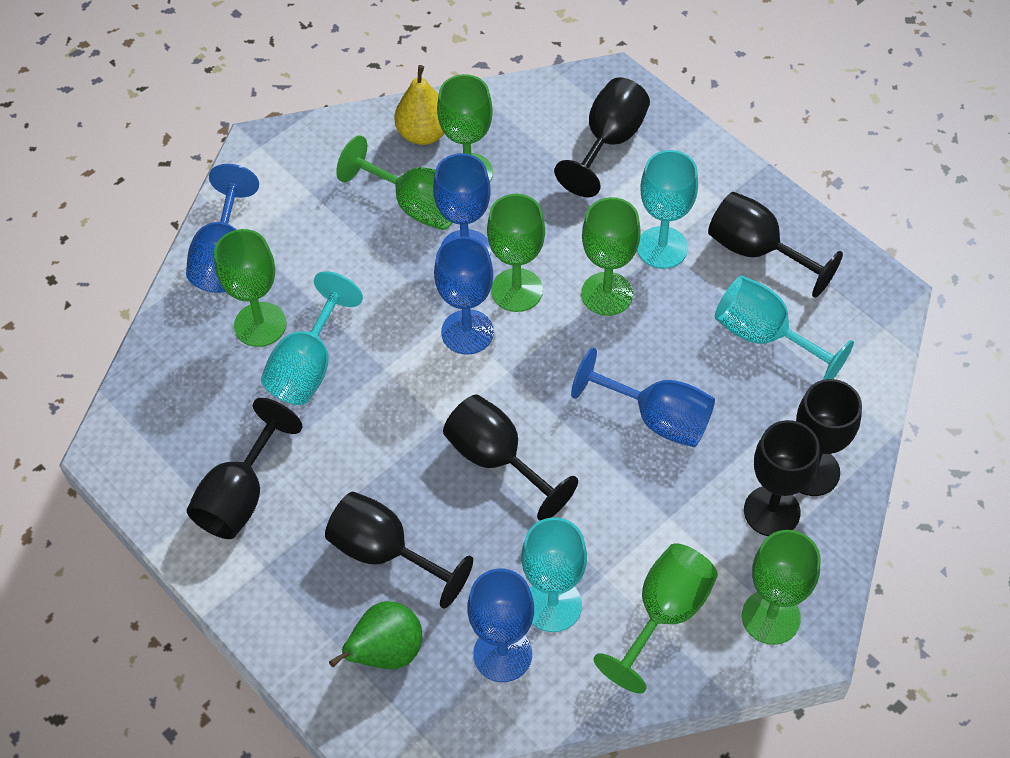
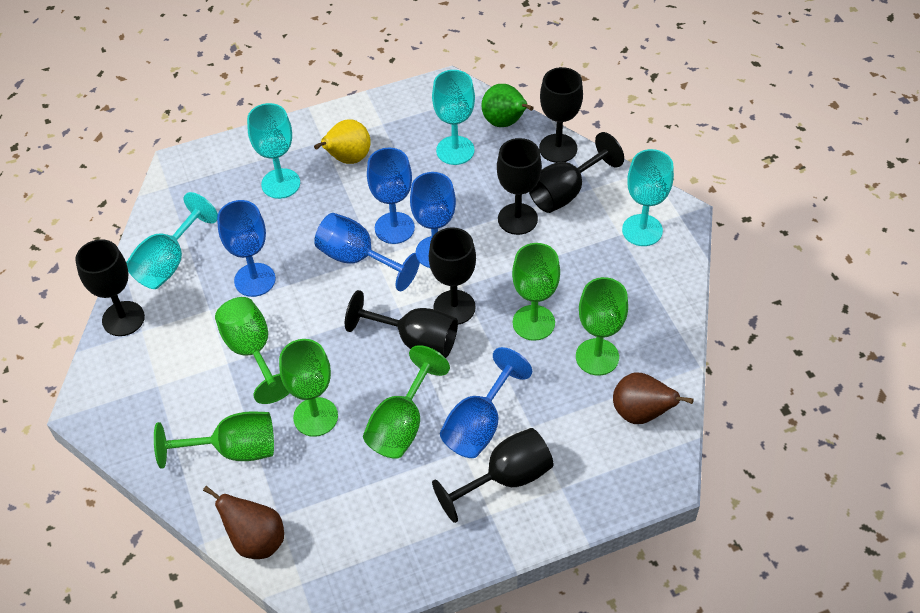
brown pear: none = 0 -> [203,486,284,559] [613,373,694,424] = 2
green goblet: [214,229,287,347] [336,135,452,230] [437,74,493,182] [487,194,545,312] [581,197,641,316] [594,543,718,694] [742,530,820,645] = 7 -> [154,412,274,469] [215,297,289,404] [279,339,338,437] [363,345,450,459] [512,243,560,341] [576,277,628,375] = 6

